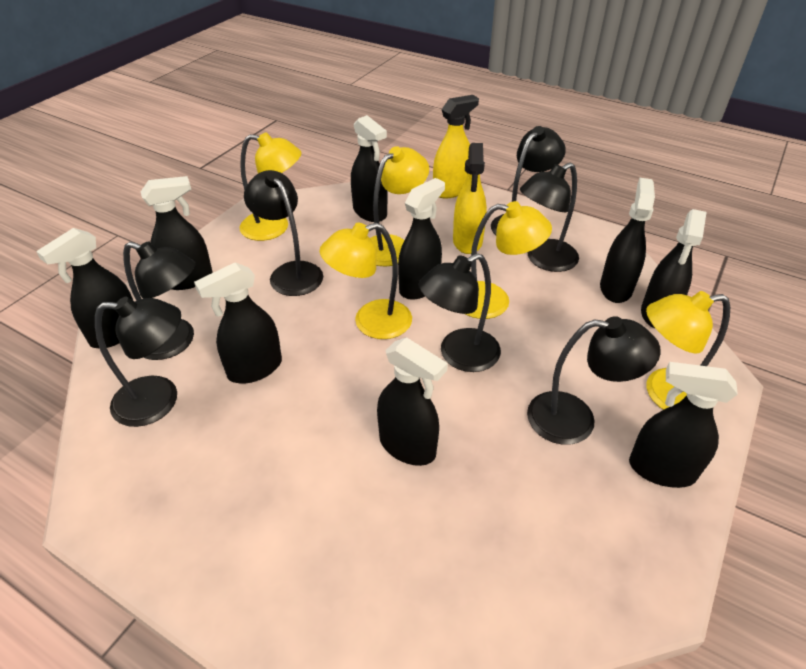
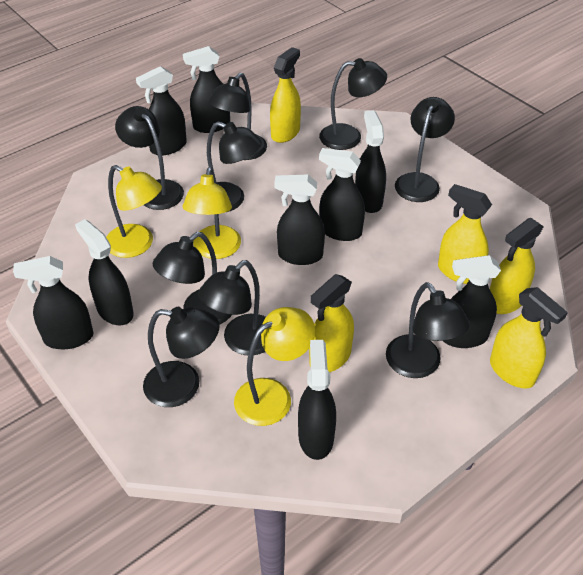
black lamp: [95,297,181,427] [123,241,196,360] [244,170,323,296] [418,253,501,372] [491,126,566,235] [520,163,579,272] [527,316,661,445] = 7 -> [115,106,184,210] [143,307,220,407] [153,232,232,324] [198,260,266,355] [207,121,262,212] [208,73,267,160] [319,58,387,150] [386,282,470,378] [395,97,455,202] = 9
yellow lamp: [239,132,301,241] [320,223,412,339] [370,146,429,267] [465,201,552,319] [646,291,730,410] = 5 -> [106,165,162,258] [183,167,241,259] [234,307,315,426] = 3
yellow spray bottle: [433,95,479,198] [453,143,487,254] = 2 -> [270,47,301,143] [309,274,354,372] [438,184,492,284] [490,218,544,314] [490,287,568,388] = 5

